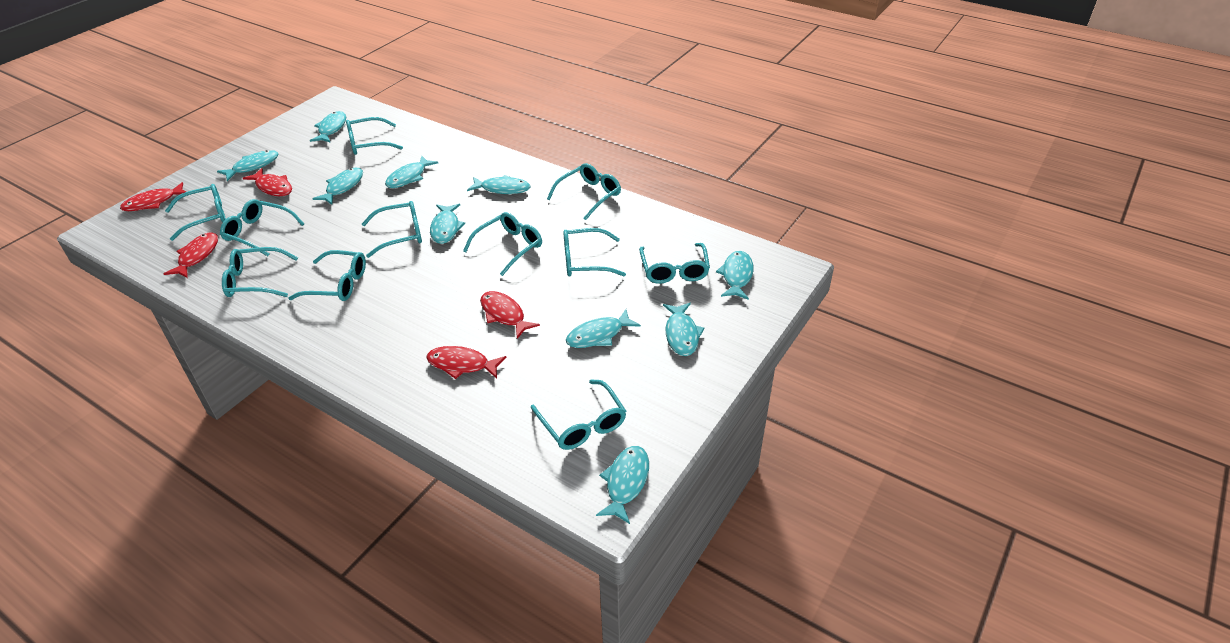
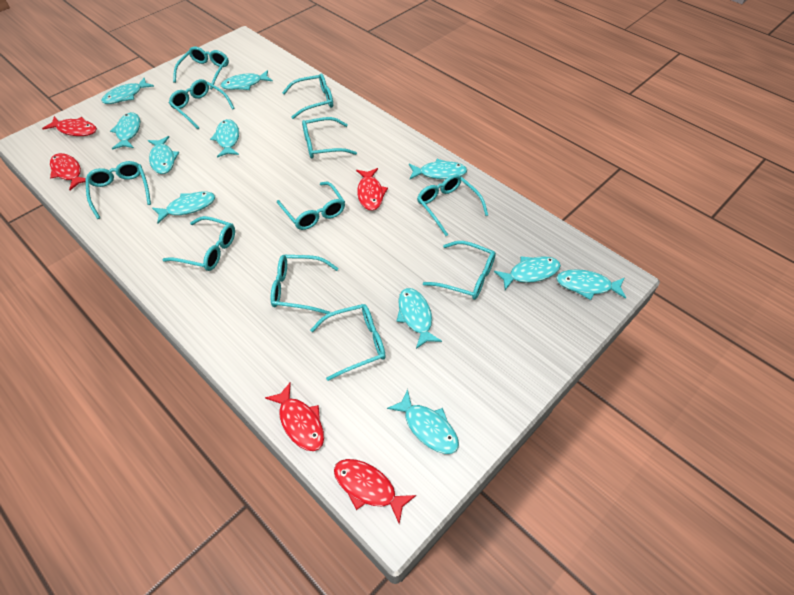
turquoise fish: [217,150,278,181] [310,111,346,143] [312,168,363,205] [385,156,438,188] [430,204,465,244] [467,175,531,194] [566,309,641,348] [596,446,649,524] [663,303,705,356] [716,251,754,300] = 10 -> [101,78,154,104] [110,112,140,150] [148,136,179,174] [152,192,215,224] [210,119,239,158] [221,70,273,90] [387,389,459,454] [396,288,442,349] [409,159,467,179] [494,256,561,290] [556,269,626,300] = 11

